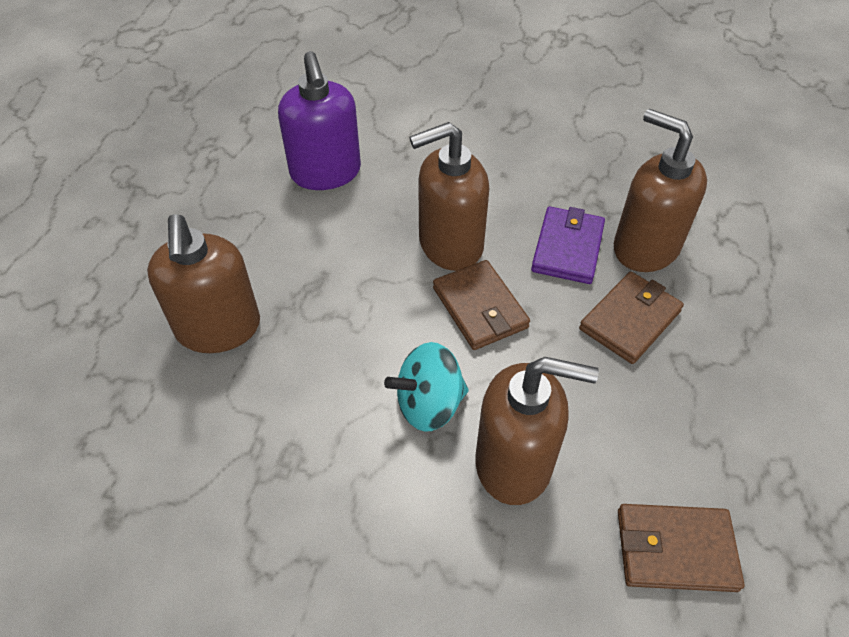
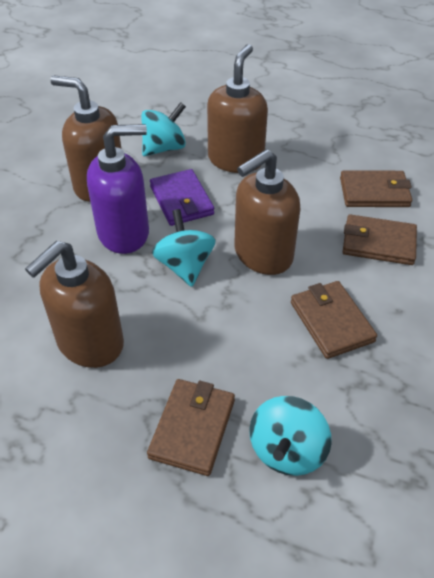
brown wallet: [433,260,530,350] [579,272,684,364] [618,504,745,592] = 3 -> [147,379,235,476] [291,281,377,359] [340,170,412,207] [343,214,417,265] = 4
turquoise spinning top: [384,342,469,432] = 1 -> [141,102,186,156] [152,209,216,287] [249,396,332,476] = 3

